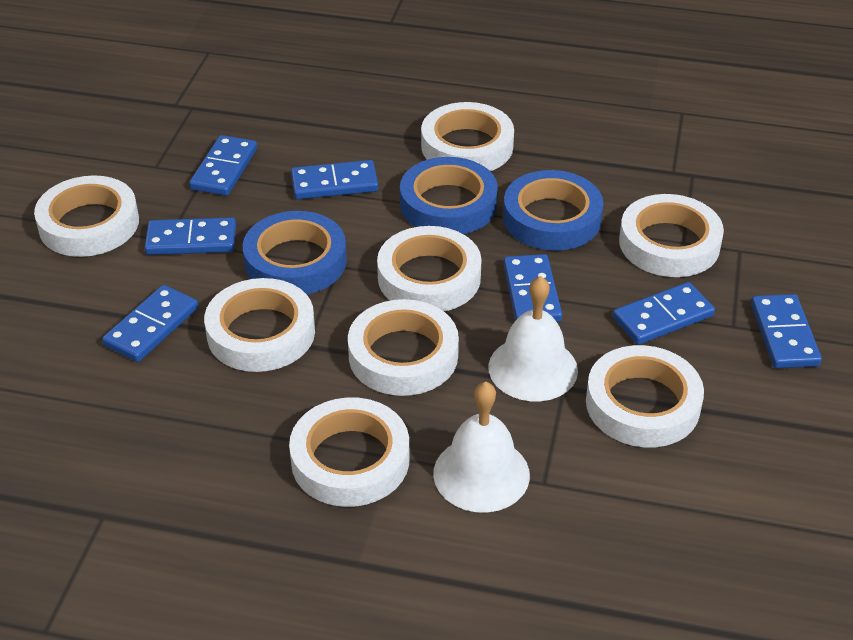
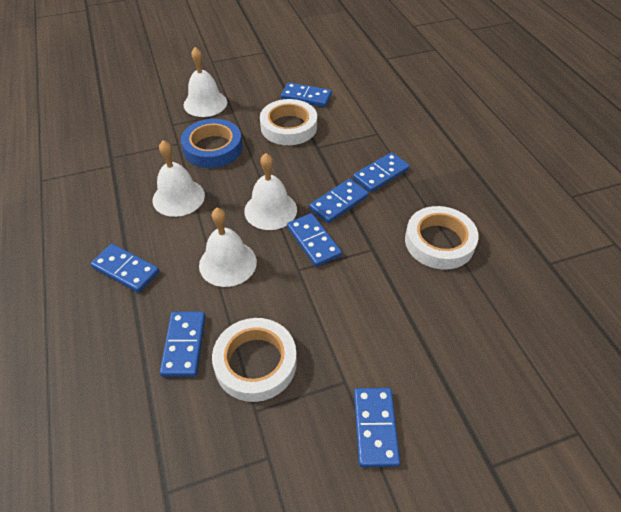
blue tape: [243,211,347,294] [400,157,498,234] [503,170,604,250] = 3 -> [181,119,242,168] = 1
white bell: [433,382,530,513] [488,276,578,401] = 2 -> [153,140,205,217] [184,47,227,117] [199,208,257,287] [244,153,297,230] = 4
white tape: [34,175,139,257] [204,278,315,372] [289,397,409,507] [348,299,459,396] [377,226,482,311] [421,102,514,171] [586,345,704,447] [619,194,724,277] = 8 -> [212,318,297,402] [260,99,317,145] [405,206,479,270] = 3

